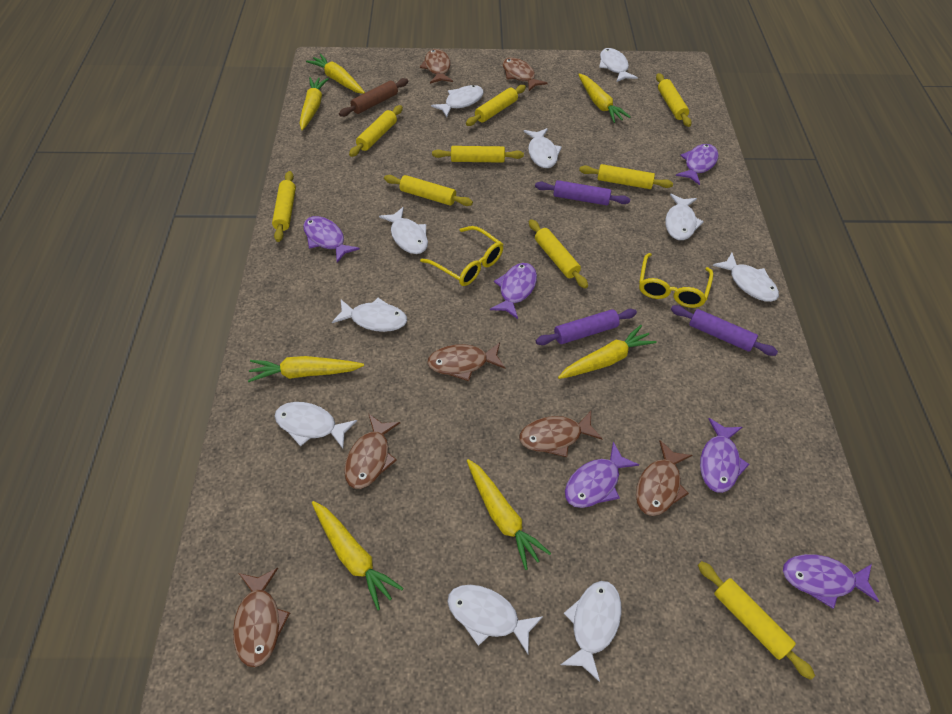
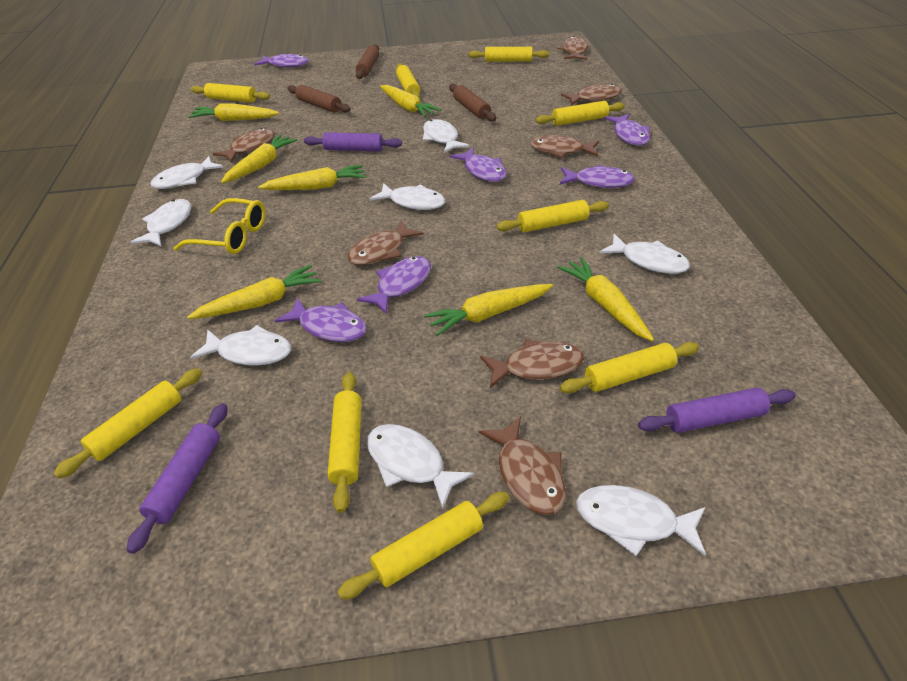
brown rolling pin: [339,78,408,117] = 1 -> [287,85,351,113] [356,44,379,79] [449,84,496,122] = 3
white fish: [275,402,357,449] [332,298,407,332] [379,207,428,254] [431,85,484,117] [447,585,543,654] [524,128,562,168] [561,581,622,682] [599,48,638,82] [665,194,704,240] [712,253,779,302] = 10 -> [131,199,191,247] [151,156,224,189] [190,325,292,366] [367,424,474,509] [370,183,446,210] [423,119,469,153] [576,485,706,556] [600,234,690,274] = 8
yellow glasses: [420,226,503,286] [639,253,714,308] = 2 -> [174,198,265,254] = 1

